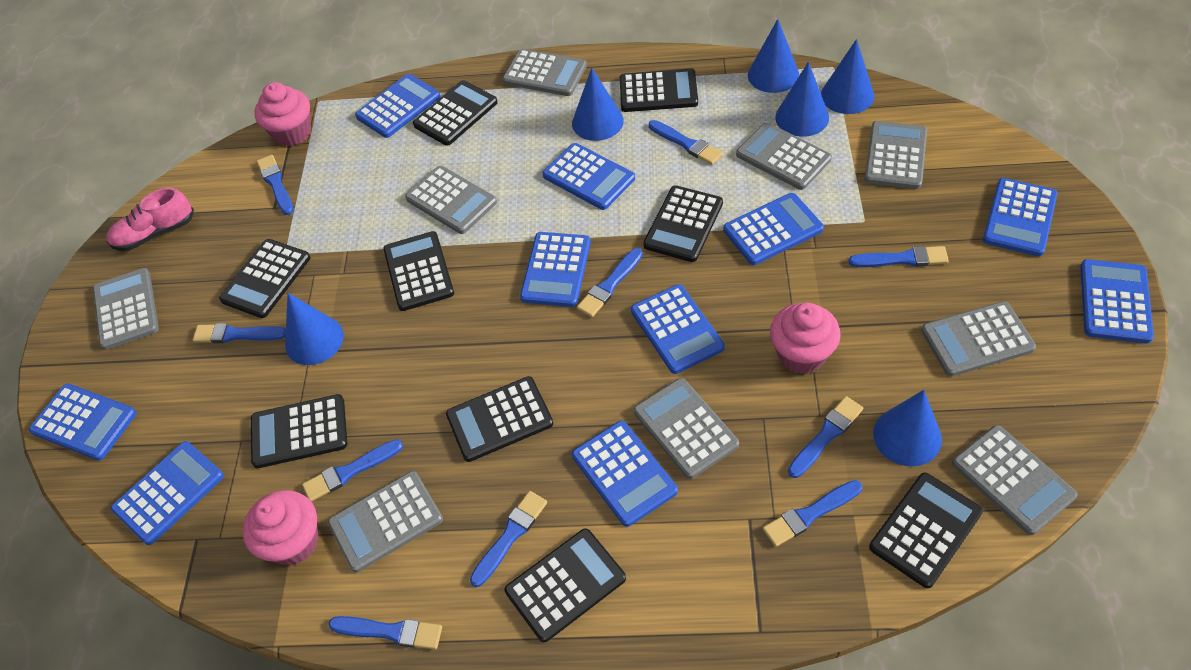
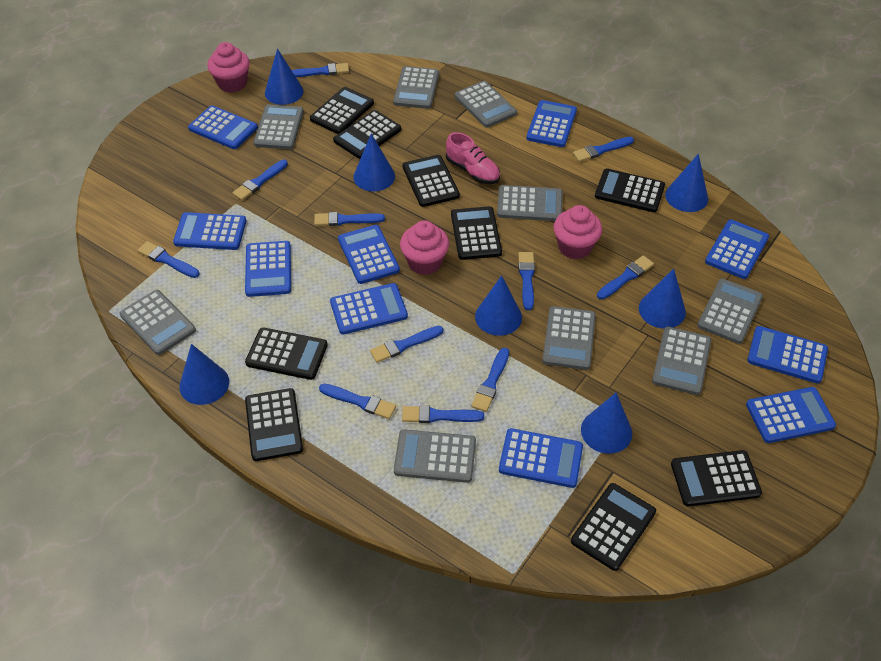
blue brush: [193,323,286,343] [257,155,293,215] [302,439,403,502] [329,616,442,649] [470,491,547,587] [577,248,643,317] [649,120,723,165] [763,480,862,547] [788,396,863,478] [849,246,949,267] = 10 -> [138,241,199,278] [232,160,288,200] [292,63,349,77] [314,212,385,226] [319,384,396,419] [370,326,443,363] [402,405,484,423] [471,348,509,412] [518,252,535,310] [573,137,634,162] [597,255,654,300] = 11
blue cone: [285,293,344,365] [572,68,624,141] [748,19,799,93] [775,62,829,137] [821,39,874,114] [873,390,942,466] = 6 -> [179,344,229,405] [265,49,303,105] [353,133,395,191] [475,275,522,336] [581,393,632,454] [639,268,686,329] [665,154,708,212] = 7

